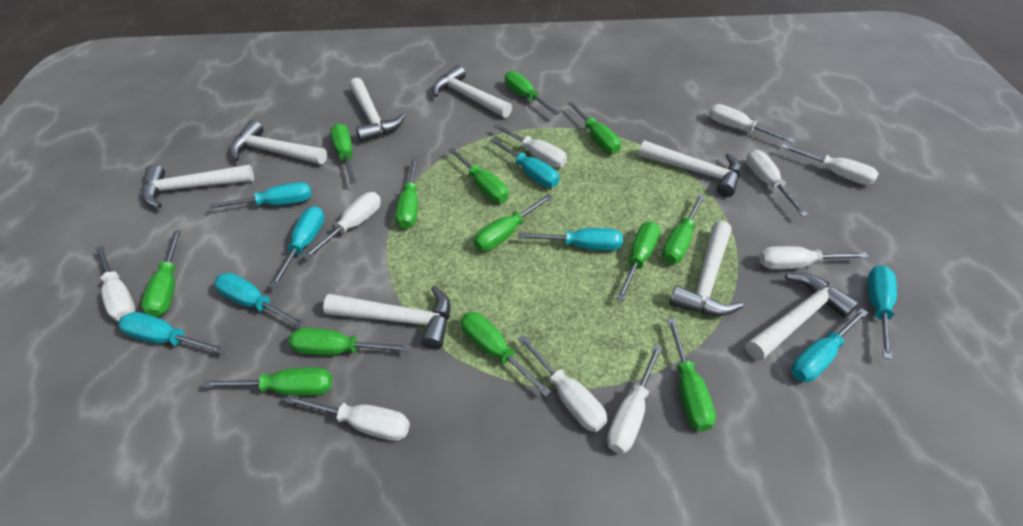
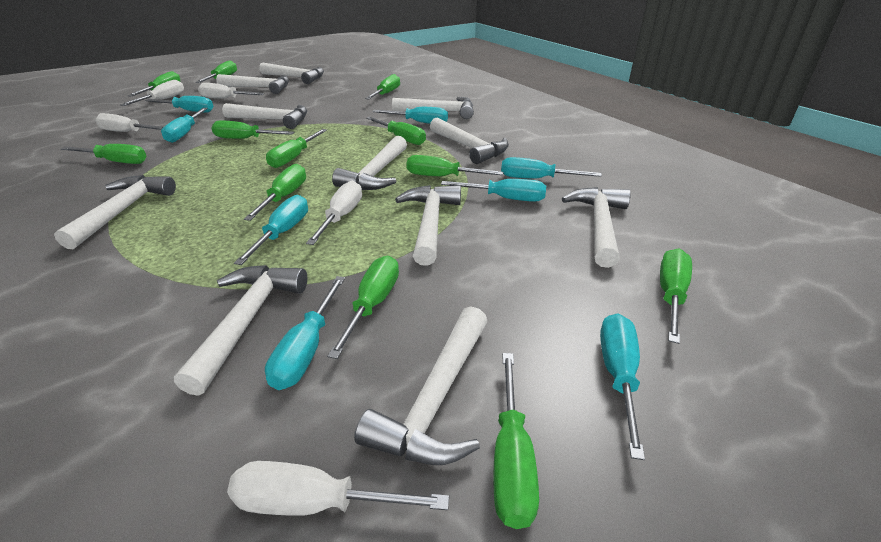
green screwdriver: [141,230,181,317] [203,367,332,396] [289,328,410,355] [330,123,356,184] [396,158,418,229] [448,147,508,203] [461,312,551,397] [474,194,553,251] [505,71,560,115] [568,101,621,154] [616,221,660,301] [662,194,705,264] [667,318,716,431] = 13 -> [61,144,146,164] [127,71,180,96] [196,60,237,83] [211,121,294,139] [244,164,306,221] [266,129,327,168] [327,256,399,359] [365,74,400,99] [366,117,426,145] [406,155,504,176] [493,353,539,529] [660,248,692,344] = 12
white hammer: [142,164,254,208] [229,120,327,165] [323,285,450,350] [349,78,405,142] [432,65,512,118] [639,140,741,197] [669,221,743,316] [745,273,859,361] = 8 -> [54,175,176,249] [174,265,307,396] [216,74,289,94] [222,103,307,129] [259,63,324,84] [332,136,407,190] [354,306,488,465] [392,97,474,119] [395,185,461,266] [430,117,509,164] [562,187,631,268] = 11
white screwdriver: [95,245,136,322] [285,394,410,441] [303,192,381,260] [494,124,567,167] [518,335,607,432] [607,344,663,454] [709,104,794,143] [746,150,808,217] [759,246,869,270] [781,144,879,185] = 10 -> [95,113,163,132] [120,80,184,106] [198,83,264,99] [227,461,449,516] [306,181,362,245] = 5

